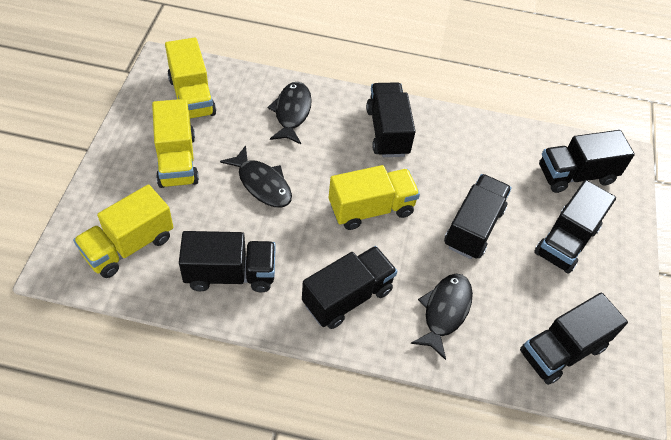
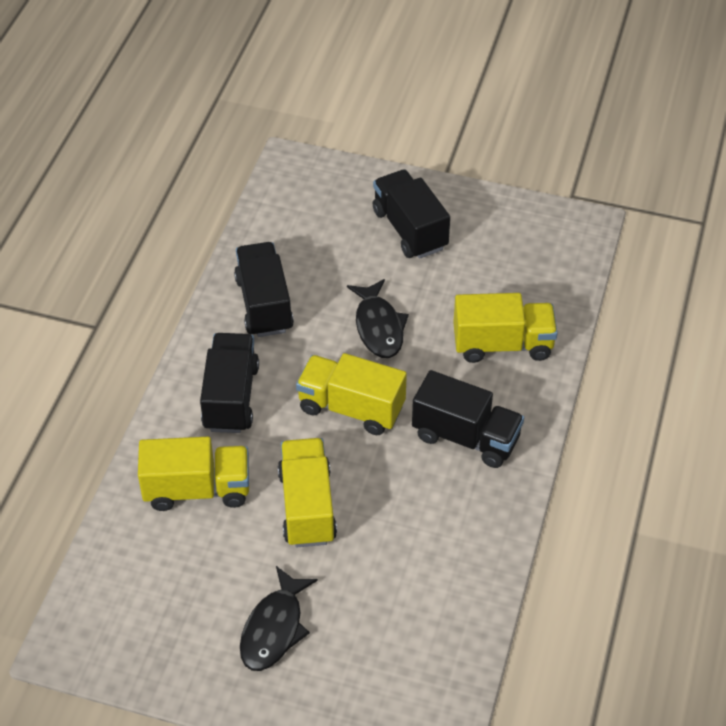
black fish: [220,145,292,208] [267,82,312,144] [411,274,473,360] = 3 -> [240,566,318,671] [347,279,409,358] = 2
black truck: [179,231,276,292] [302,246,398,329] [366,82,416,157] [444,174,512,259] [520,292,628,385] [534,180,616,274] [539,130,635,193] = 7 -> [200,333,259,433] [234,242,294,337] [373,170,450,259] [412,370,524,468] = 4

